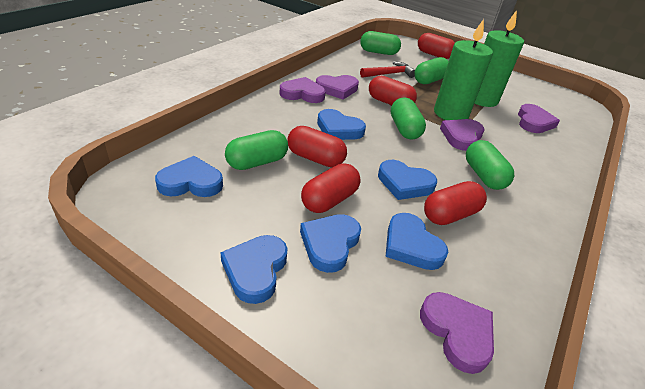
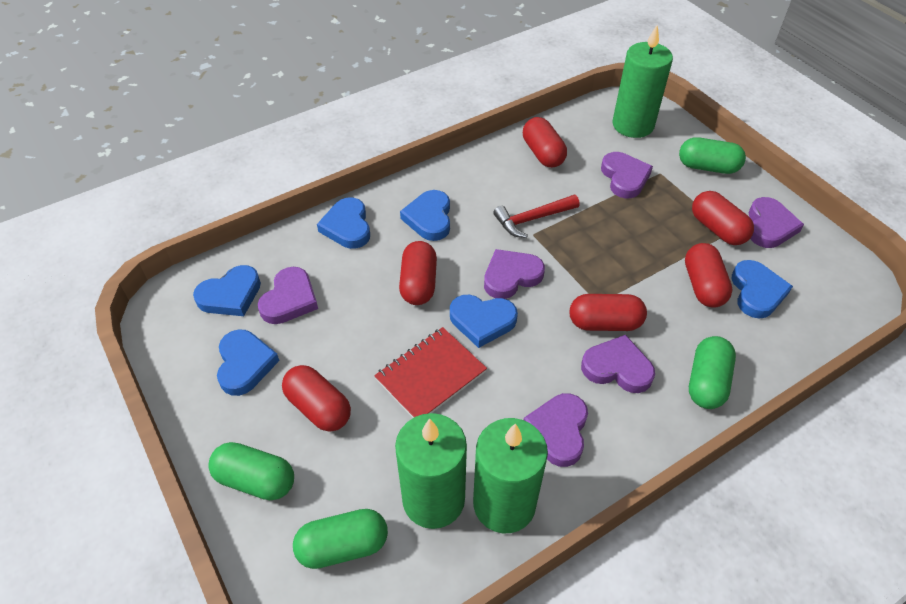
green candle: [434,19,493,120] [474,10,524,107] = 2 -> [395,413,467,529] [473,418,548,533] [612,25,673,138] = 3
green capsule: [225,130,288,170] [360,31,401,55] [391,98,426,140] [414,57,449,84] [466,140,514,190] = 5 -> [208,442,294,500] [293,509,388,569] [679,137,746,174] [689,336,736,409] = 4
purple heart: [280,77,326,103] [316,75,359,100] [420,292,494,374] [440,119,485,151] [518,104,560,133] = 5 -> [258,267,318,324] [484,249,545,299] [524,393,588,467] [581,335,655,393] [601,152,653,198] [749,197,804,248] = 6
red capsule: [287,126,347,167] [301,163,361,213] [369,76,417,105] [418,33,455,59] [424,181,487,225] = 5 -> [282,365,351,432] [399,241,437,305] [523,117,567,168] [570,294,647,331] [685,243,733,308] [692,191,754,245] = 6
red notebook: none = 0 -> [374,327,487,418] = 1

